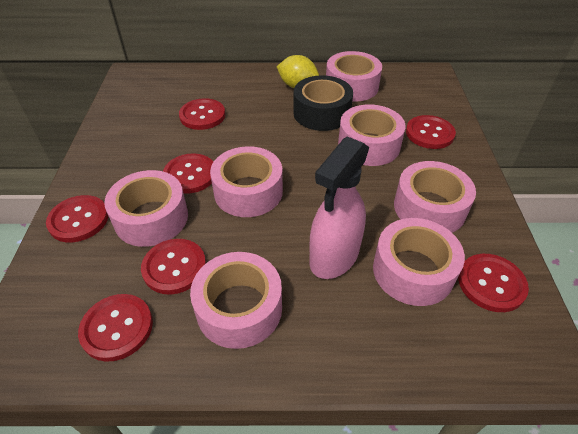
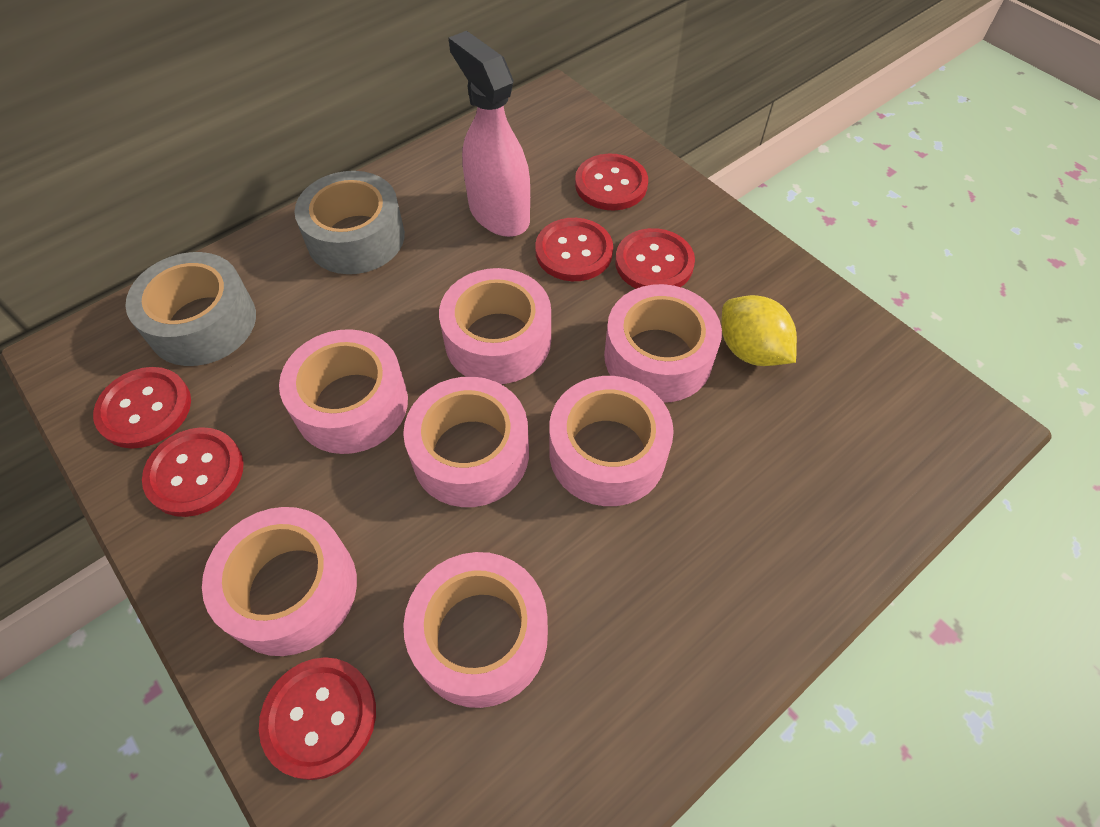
black tape: [293,75,353,131] = 1 -> none = 0
grey tape: none = 0 -> [125,252,256,366] [294,171,405,274] = 2
red button: [46,195,108,242] [78,294,153,362] [141,239,206,294] [163,153,213,194] [179,98,225,130] [406,115,456,149] [458,254,529,312] = 7 -> [93,367,191,449] [142,427,244,517] [259,657,376,780] [535,218,613,281] [575,153,648,210] [615,228,695,289] = 6

